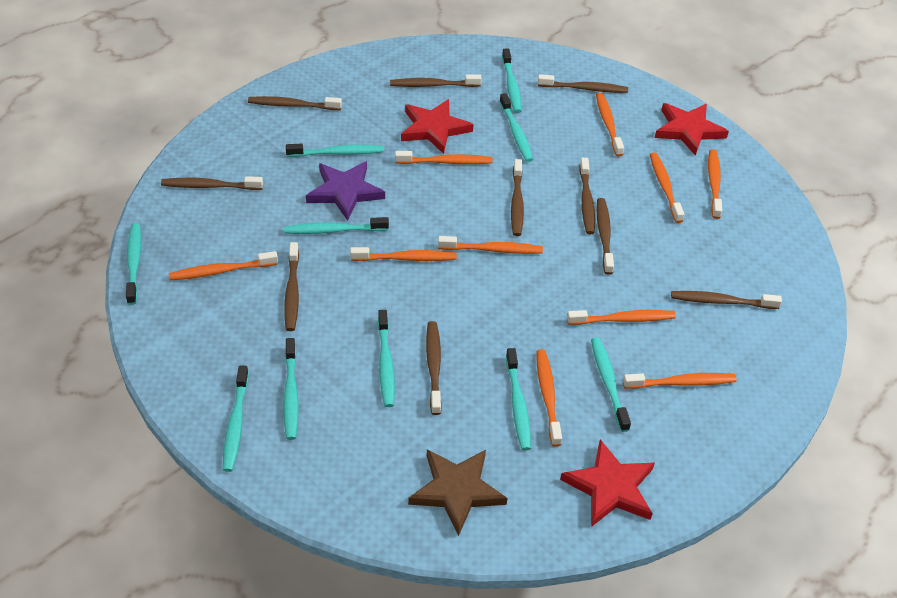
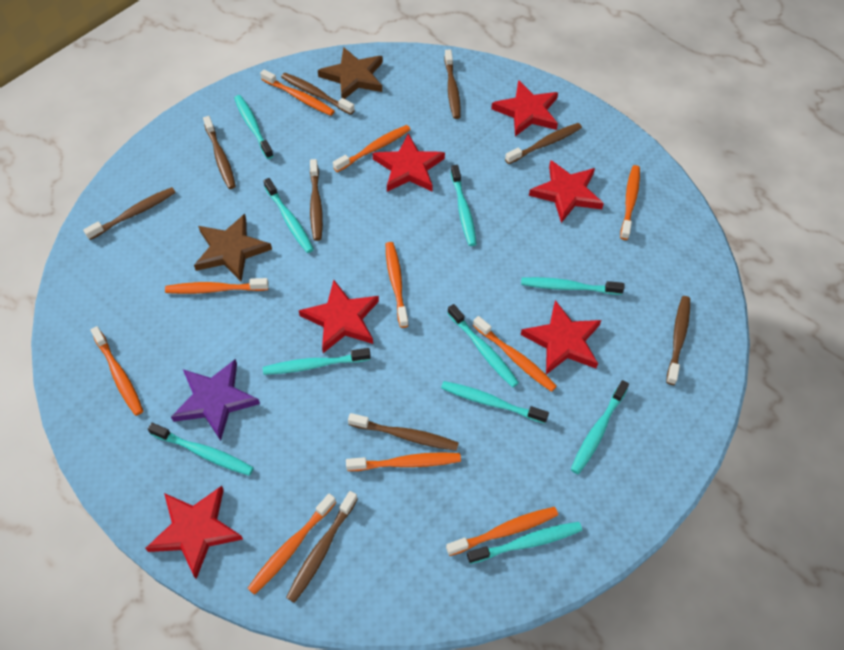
brown star: [408,449,508,536] = 1 -> [194,214,272,282] [318,47,383,99] = 2
brown toothbrush: [161,176,263,190] [248,96,342,110] [284,242,299,331] [390,75,482,87] [426,321,442,415] [511,159,524,236] [538,74,628,93] [579,158,595,234] [596,198,614,275] [671,291,782,309] = 10 -> [83,187,176,240] [203,116,236,189] [281,73,355,115] [286,491,358,603] [310,159,323,241] [348,413,459,451] [444,49,461,119] [505,123,582,164] [666,296,690,385] = 9
red star: [401,99,474,154] [560,439,655,527] [655,103,729,156] = 3 -> [145,486,243,579] [299,280,379,353] [373,134,445,192] [491,80,558,136] [521,300,601,374] [529,160,604,223] = 6

